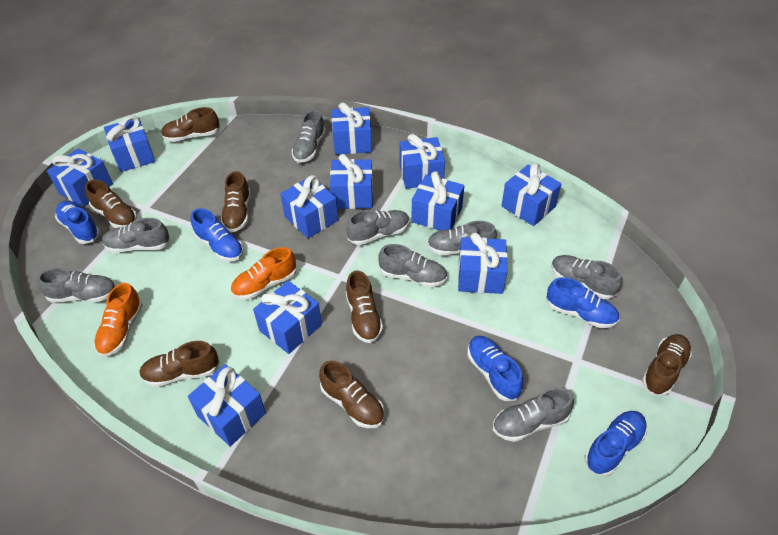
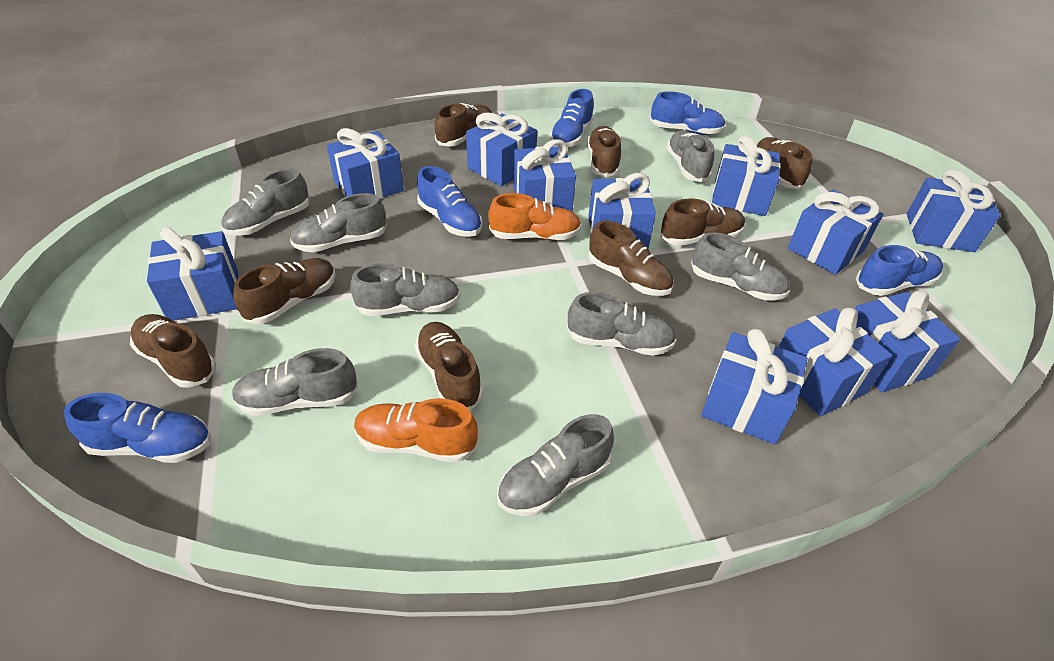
brown shoe: [85,180,137,228] [139,341,220,387] [161,107,220,142] [221,171,251,232] [319,361,384,428] [346,271,383,343] [642,334,692,396] = 7 -> [130,314,216,388] [234,258,336,324] [415,322,483,411] [435,103,492,147] [587,126,621,177] [588,220,674,296] [661,198,745,246] [757,137,813,189] = 8

